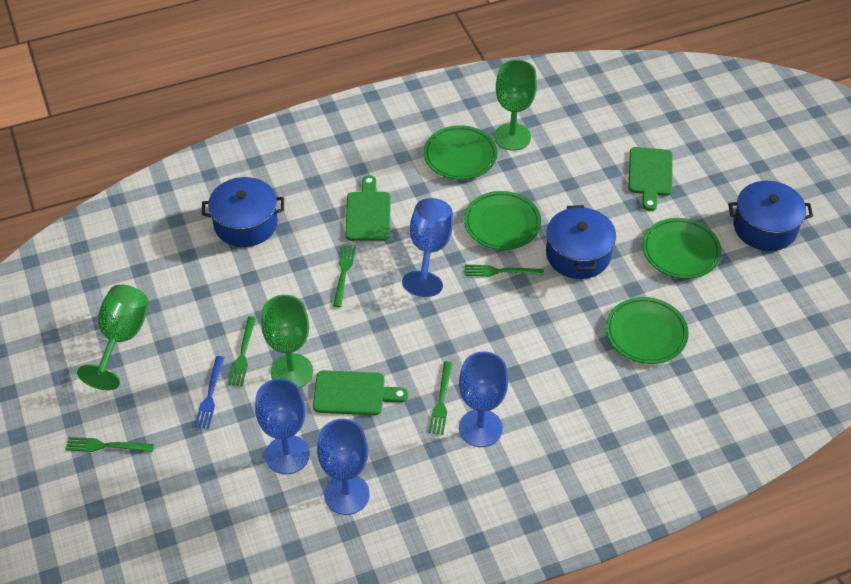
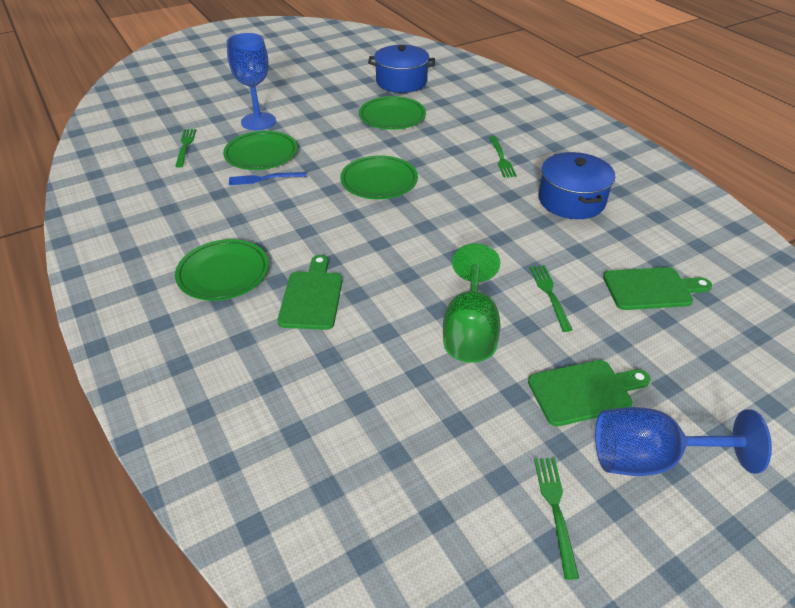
blue goblet: [255,378,310,474] [317,419,370,515] [402,198,453,297] [459,352,508,447] = 4 -> [227,33,276,130] [595,407,772,476] = 2
blue pot: [202,177,284,247] [546,205,616,279] [728,181,813,251] = 3 -> [368,45,435,93] [539,152,615,219] = 2
green fork: [65,437,154,452] [228,316,256,386] [333,244,356,307] [429,362,453,435] [464,264,544,277] = 5 -> [175,129,196,167] [489,136,517,178] [530,265,573,332] [534,458,579,580] = 4
green goblet: [77,285,148,390] [261,295,313,388] [494,60,537,151] = 3 -> [443,243,500,363] = 1

